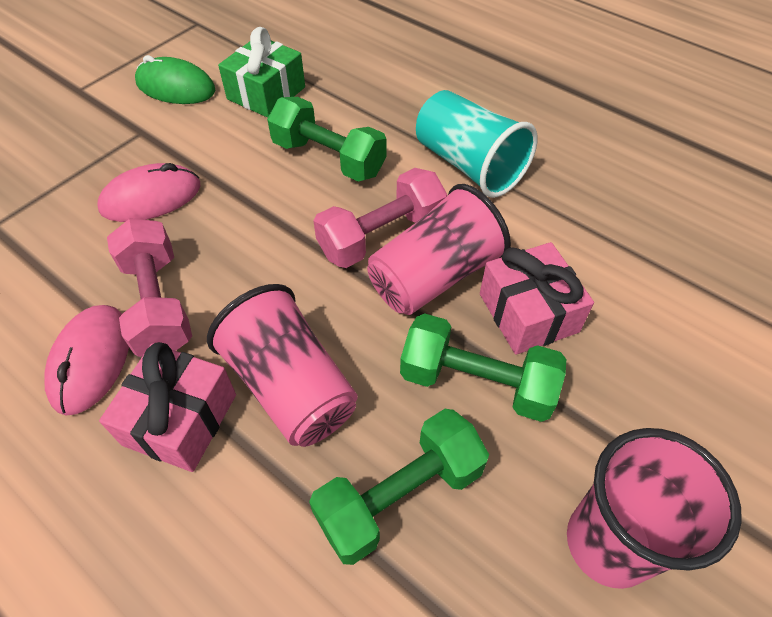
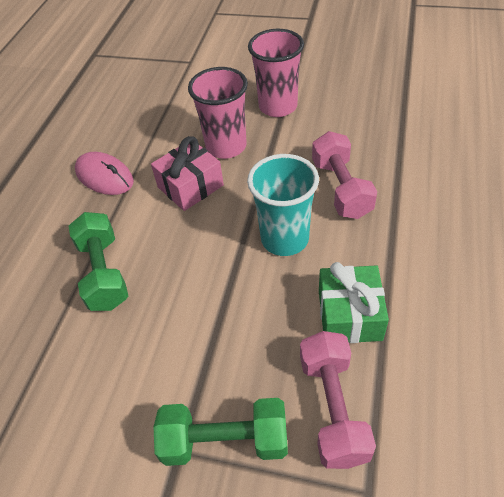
green dumbbell: [267,97,387,182] [309,409,489,565] [400,313,566,422] = 3 -> [68,212,128,311] [153,398,288,466] = 2
green mouse: [135,55,216,104] = 1 -> none = 0
pink cup: [207,284,357,447] [367,184,511,315] [567,428,742,589] = 3 -> [188,67,248,159] [248,29,304,117] = 2
pink gift: [99,342,236,472] [480,242,594,355] = 2 -> [151,136,224,211] = 1
pink mouse: [44,305,129,415] [97,163,200,222] = 2 -> [75,152,134,195] = 1

